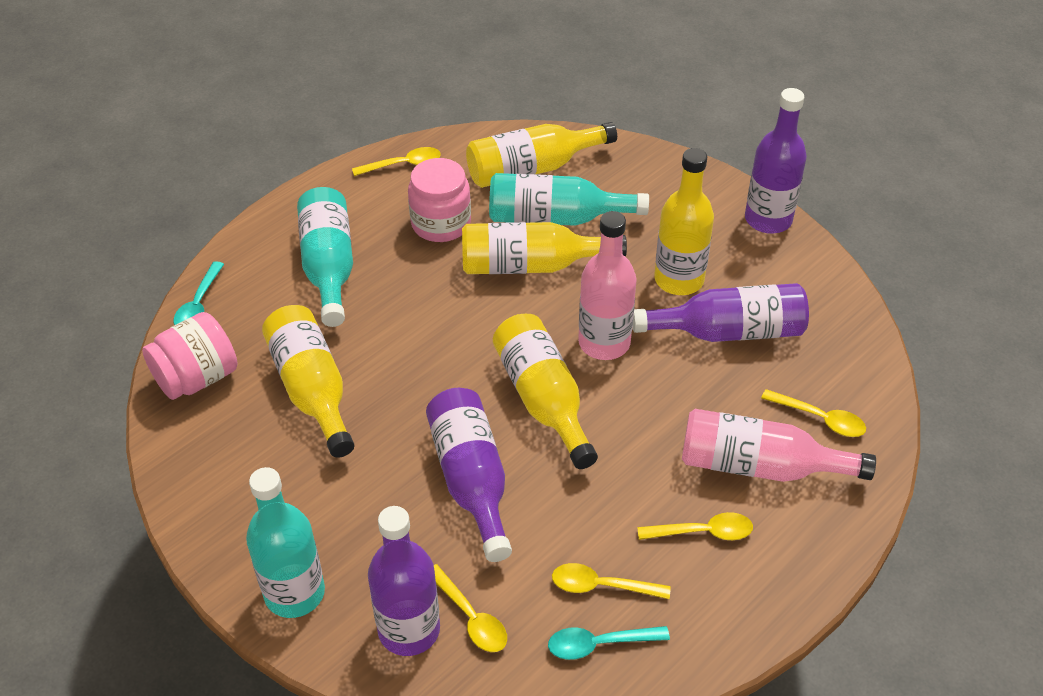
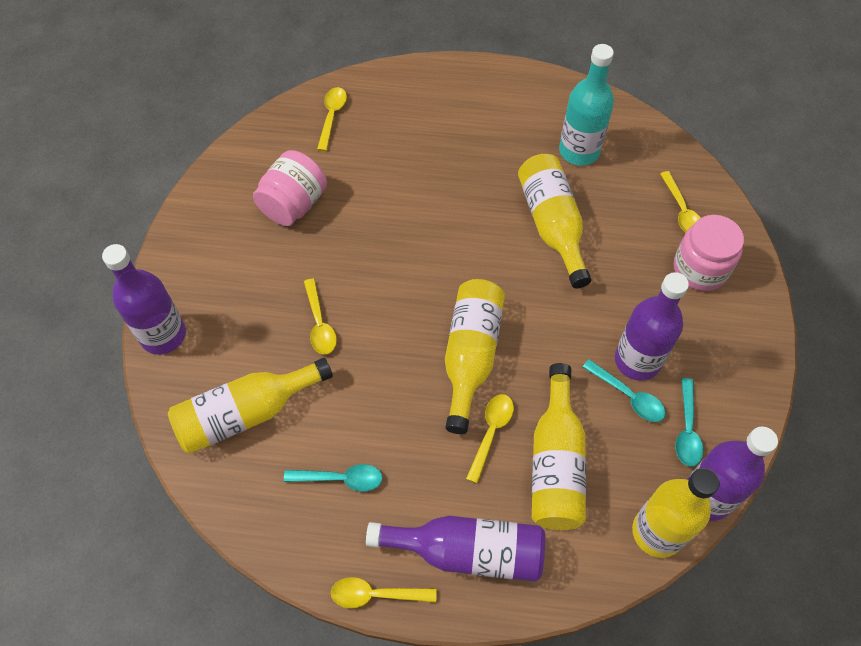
pink bottle: [578,211,637,360] [682,409,876,482] = 2 -> none = 0
turquoise bottle: [246,467,325,618] [297,187,353,327] [489,173,649,226] = 3 -> [559,44,614,166] = 1
turquoise spoon: [174,261,224,325] [548,626,670,660] = 2 -> [284,464,383,492] [583,359,666,422] [675,378,704,466] = 3

